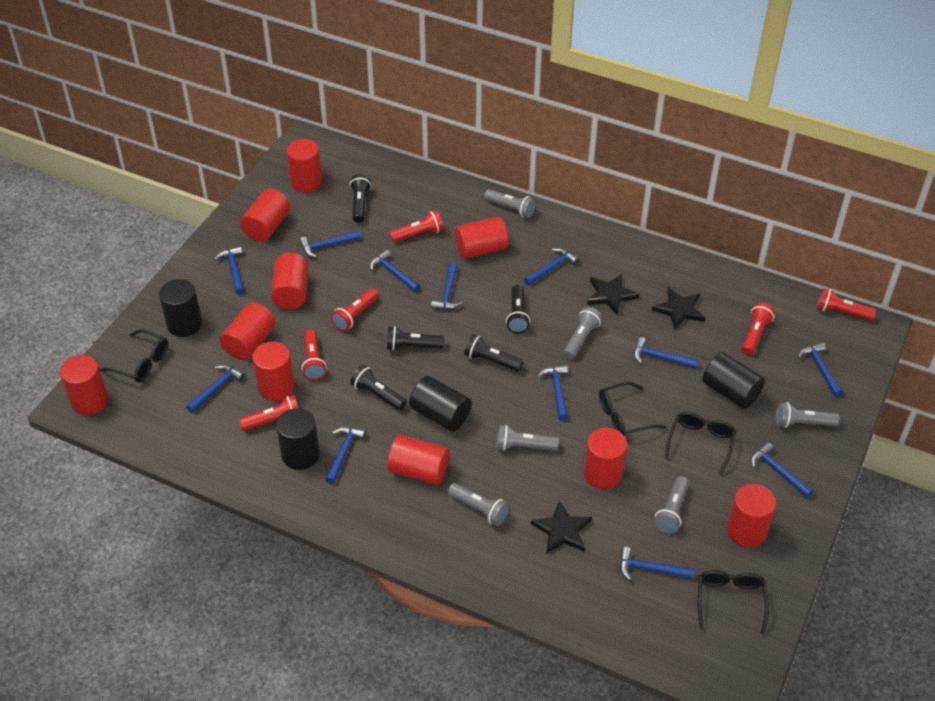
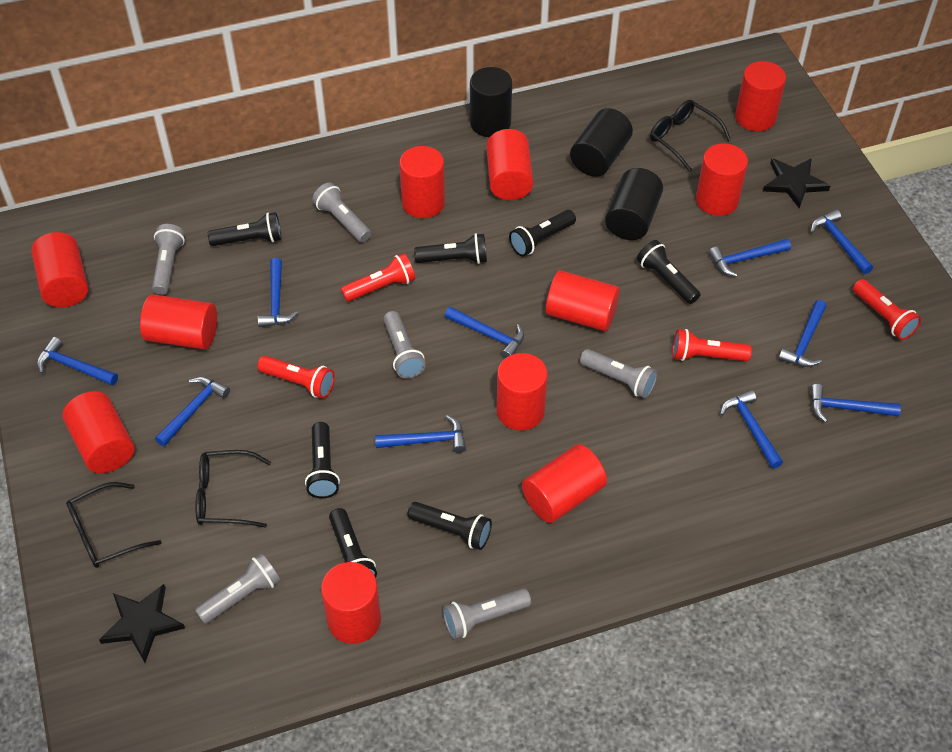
black cylinder: [159,279,202,337] [276,408,320,470] [409,376,472,431] [702,352,765,409] = 4 -> [470,67,512,137] [570,108,633,177] [605,168,663,240] = 3
black flashlight: [350,174,372,223] [350,365,407,410] [387,326,444,351] [464,335,523,372] [506,285,530,333] = 5 -> [208,212,282,246] [305,422,340,498] [329,508,377,578] [407,502,492,550] [414,233,487,264] [509,210,576,257] [637,240,701,304] = 7
black glasses: [100,329,168,382] [599,382,666,437] [665,412,736,475] [698,570,769,634] = 4 -> [66,482,161,568] [195,450,271,528] [650,100,731,172] = 3
black star: [531,501,592,554] [587,274,639,315] [652,287,705,330] = 3 -> [99,584,185,663] [763,158,830,209] = 2
blue hammer: [186,364,245,413] [214,246,244,294] [299,230,361,258] [325,427,366,484] [370,249,420,292] [431,262,462,310] [524,248,579,286] [537,365,568,421] [620,547,694,581] [633,337,699,369] [751,442,813,497] [798,342,843,397] = 12 -> [37,337,118,386] [155,377,230,446] [258,258,298,327] [375,415,466,453] [445,306,524,358] [708,239,791,277] [720,390,783,469] [778,300,826,367] [810,384,901,422] [811,209,873,274] = 10
red cylinder: [60,355,108,415] [220,302,276,360] [240,189,290,242] [252,341,295,401] [271,253,309,309] [286,139,322,193] [387,435,450,485] [455,216,508,259] [584,428,627,490] [727,484,776,547] = 10 -> [31,232,88,307] [62,391,134,473] [140,294,217,350] [321,562,381,644] [399,146,445,218] [486,129,533,200] [497,353,547,430] [522,444,607,523] [546,270,620,331] [696,143,748,216] [735,61,786,131] = 11
red flashlight: [239,395,298,431] [302,329,327,380] [331,288,379,331] [389,210,444,242] [742,302,775,355] [816,288,876,320] = 6 -> [257,356,335,399] [341,253,415,302] [673,329,752,361] [853,279,921,340] = 4

